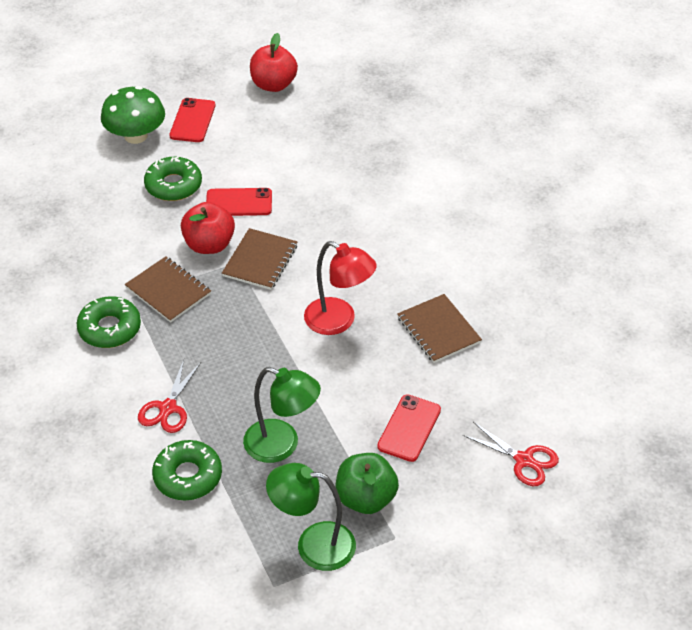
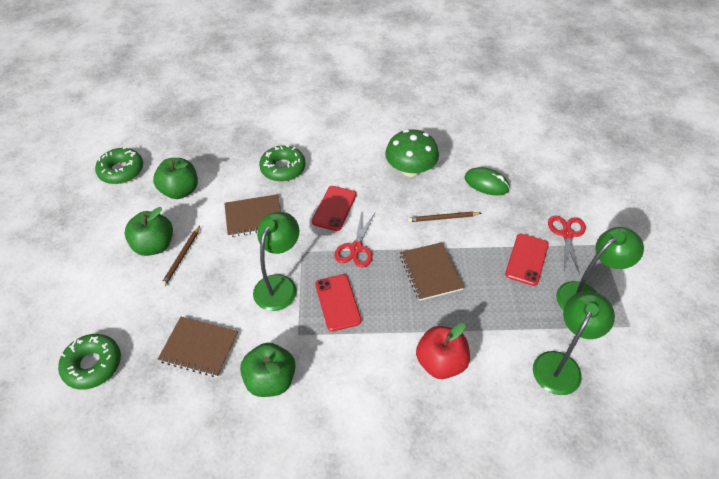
brown pencil: none = 0 -> [161,226,200,287] [408,212,481,222] = 2
green apple: [336,453,399,514] = 1 -> [124,207,173,256] [153,158,198,199] [240,343,296,397] = 3
green lamp: [243,367,321,463] [266,463,356,571] = 2 -> [253,212,299,311] [533,291,615,395] [556,227,644,311] = 3
green mouse: none = 0 -> [464,167,510,196] = 1
red apple: [181,202,235,254] [250,33,298,92] = 2 -> [416,323,470,379] = 1
red lamp: [304,241,377,335] = 1 -> none = 0

